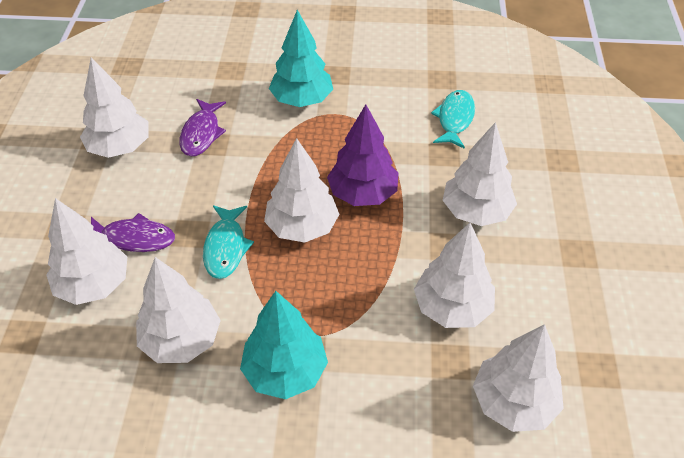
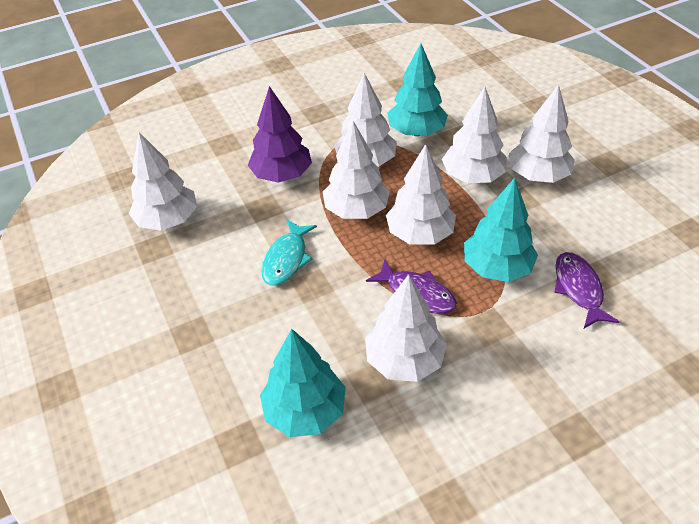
turquoise fish: [203,205,254,279] [431,90,475,149] = 2 -> [261,220,317,286] = 1
turquoise tree: [240,291,328,399] [269,10,333,107] = 2 -> [260,329,346,437] [388,43,448,136] [464,178,538,282] = 3

